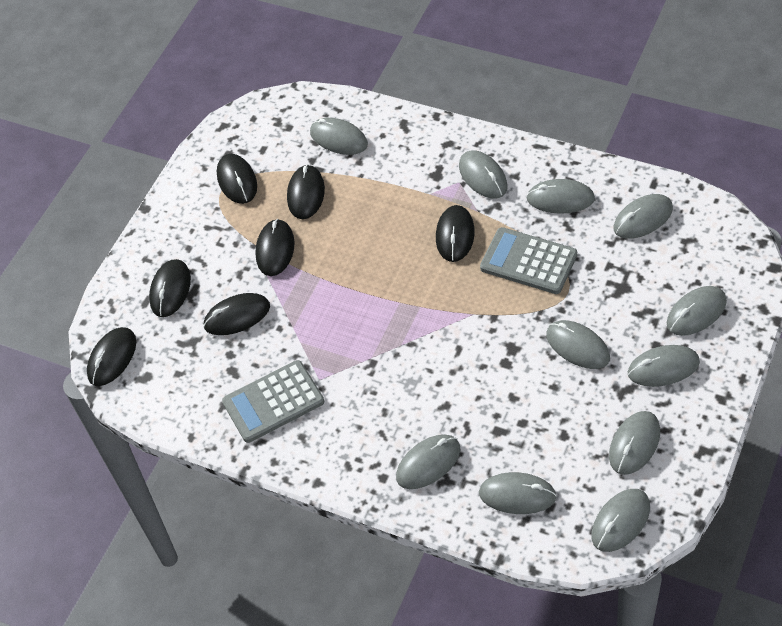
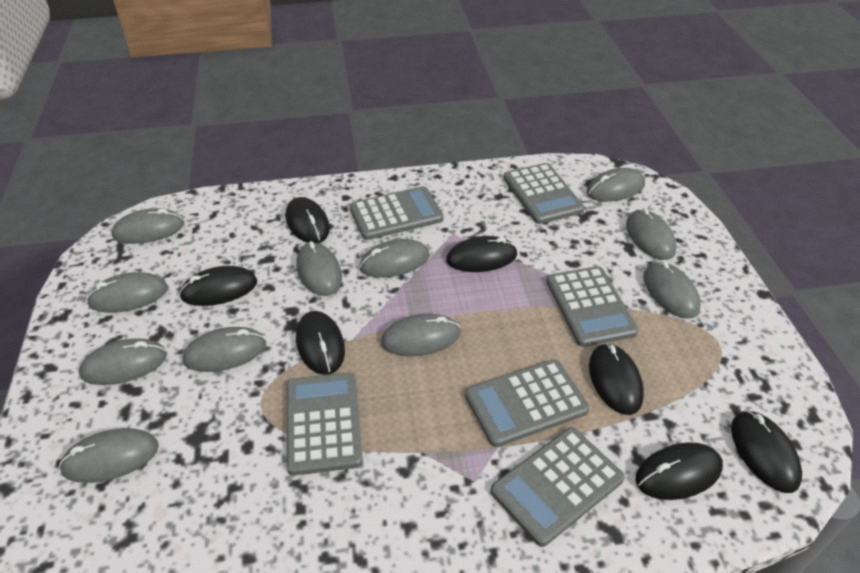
grey calculator: [222,360,324,443] [480,227,577,294] = 2 -> [286,373,363,476] [350,186,443,240] [465,360,589,447] [491,428,625,547] [503,163,584,224] [546,266,639,347] = 6

